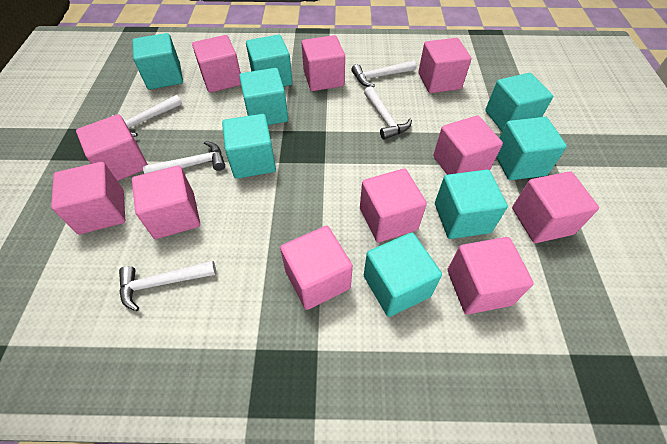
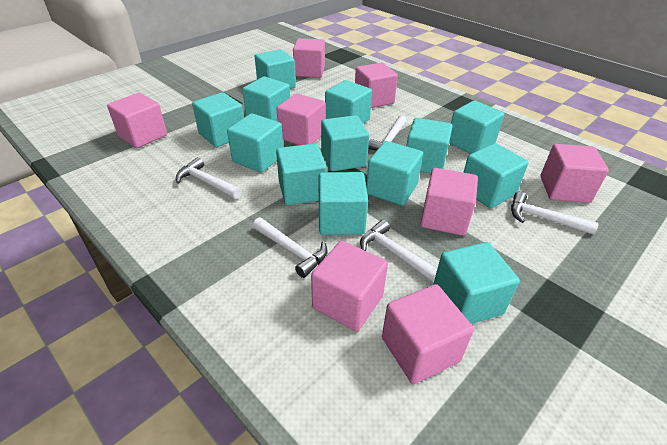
pink cube: [51,162,125,234] [76,114,148,181] [132,165,200,239] [192,35,241,93] [280,226,353,310] [302,35,345,91] [360,169,427,243] [418,38,471,93] [433,116,503,175] [448,237,534,314] [512,171,599,243] = 11 -> [107,93,167,148] [277,93,326,145] [293,38,325,78] [311,241,388,332] [355,63,398,108] [382,284,474,384] [420,168,478,236] [540,144,609,203] = 8
turquoise cube: [132,33,183,90] [222,114,276,179] [239,68,288,125] [246,34,292,87] [364,233,442,317] [435,170,508,239] [485,73,553,131] [496,117,567,180] = 8 -> [192,92,244,147] [227,113,283,173] [242,76,290,121] [255,49,296,89] [276,144,327,205] [318,172,368,235] [321,115,369,171] [325,80,372,124] [366,141,423,206] [406,118,453,174] [433,242,520,324] [449,100,504,154] [463,143,528,209] = 13

